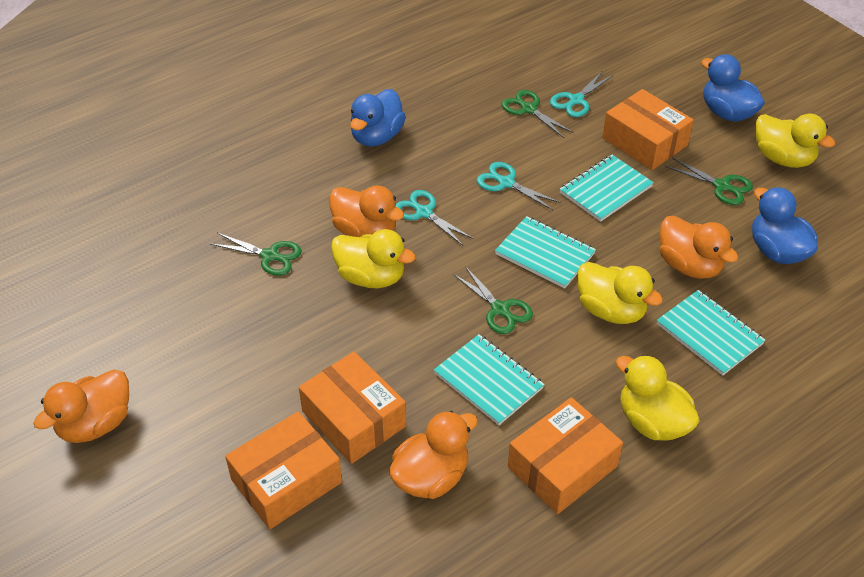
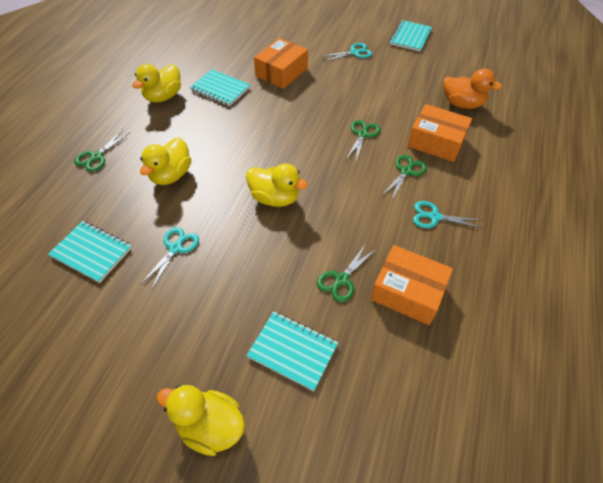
blue duck: [350,89,406,147] [701,54,765,122] [752,187,818,264] = 3 -> none = 0
orange box: [225,411,342,529] [299,352,406,464] [508,397,623,514] [602,89,694,170] = 4 -> [254,38,308,89] [371,245,453,325] [407,104,472,162] = 3
orange duck: [33,369,129,443] [329,186,404,237] [389,411,478,499] [659,216,738,279] = 4 -> [444,69,502,109] = 1

